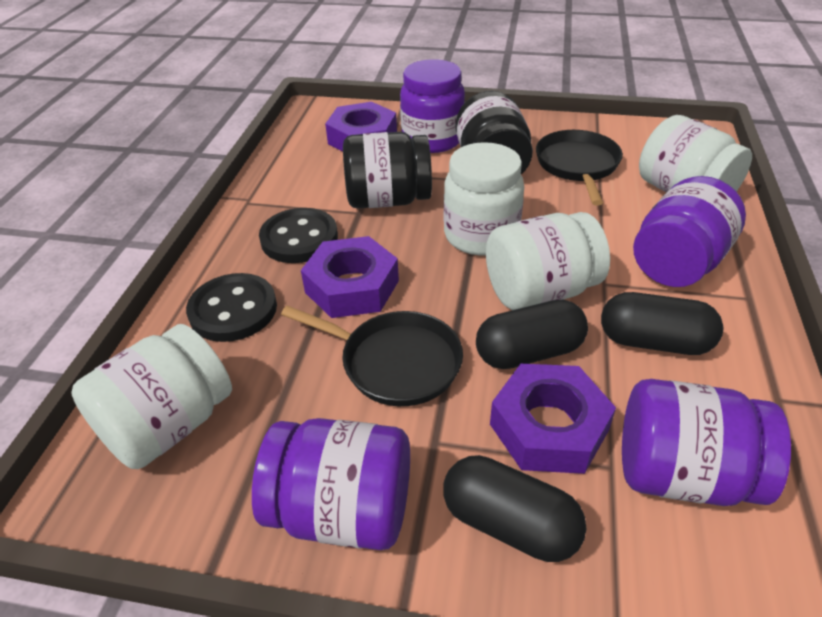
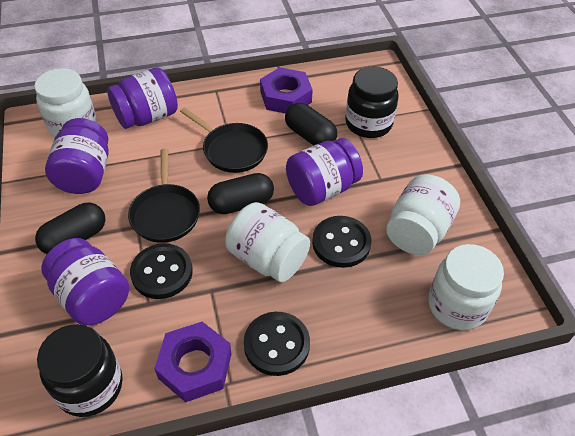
black button: [186,273,277,342] [259,208,338,263] = 2 -> [130,243,193,299] [244,312,310,376] [312,216,371,268] = 3
purple nut: [301,236,399,318] [325,102,397,152] [490,364,616,474] = 3 -> [154,322,232,402] [260,67,313,113] = 2

